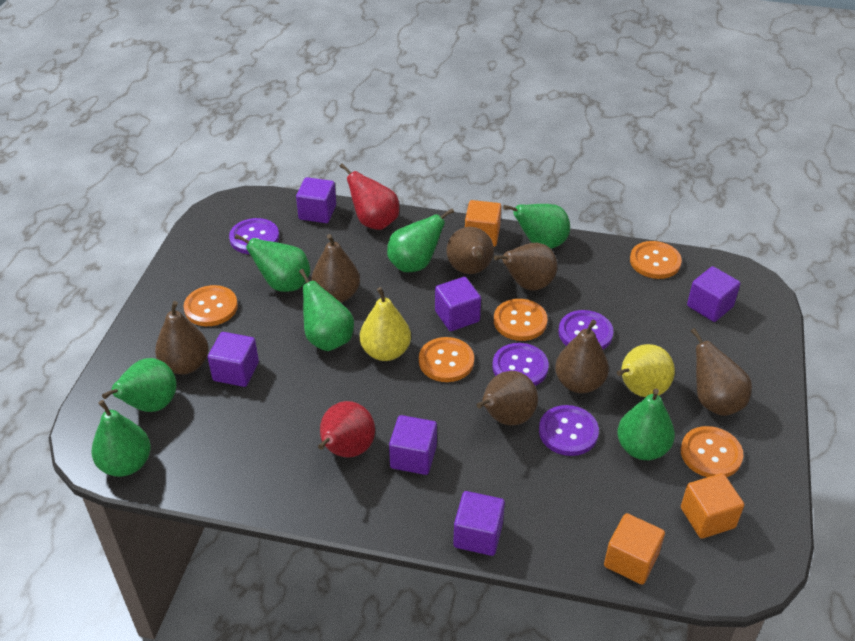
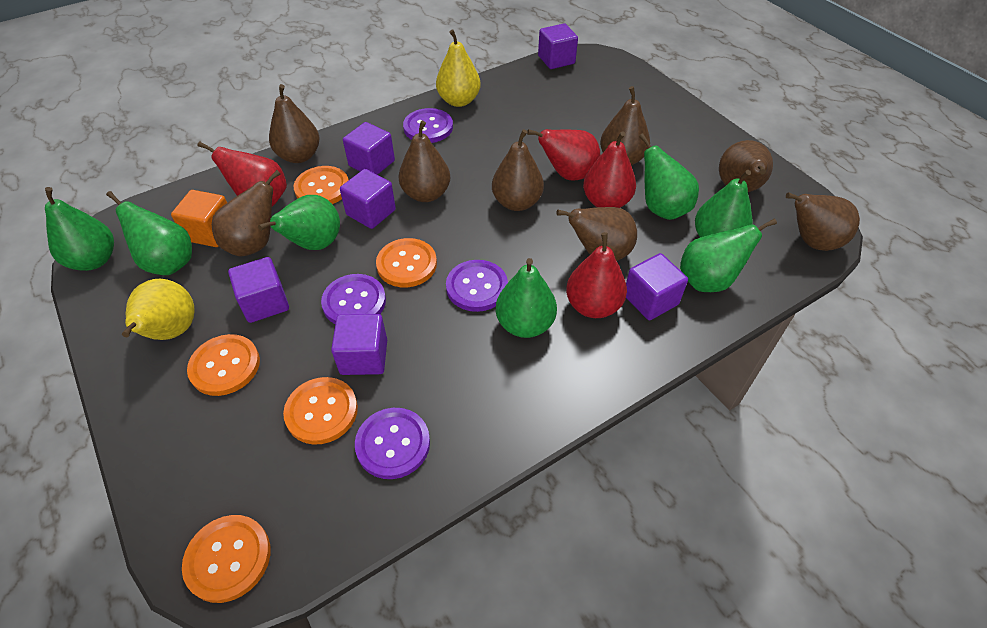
brown pear: [155,301,209,375] [311,234,360,303] [447,227,494,274] [477,371,538,426] [494,243,557,291] [555,320,609,393] [691,328,752,416] = 7 -> [212,170,281,256] [269,84,320,163] [399,121,450,202] [492,129,544,211] [556,207,637,261] [600,86,650,166] [719,140,773,192] [786,192,860,251] = 8
orange cube: [465,200,501,247] [604,513,665,584] [681,473,744,539] = 3 -> [171,190,227,247] = 1
red pear: [318,401,375,458] [339,163,399,230] = 2 -> [198,141,287,206] [527,129,600,181] [566,232,627,318] [583,131,636,208] = 4

